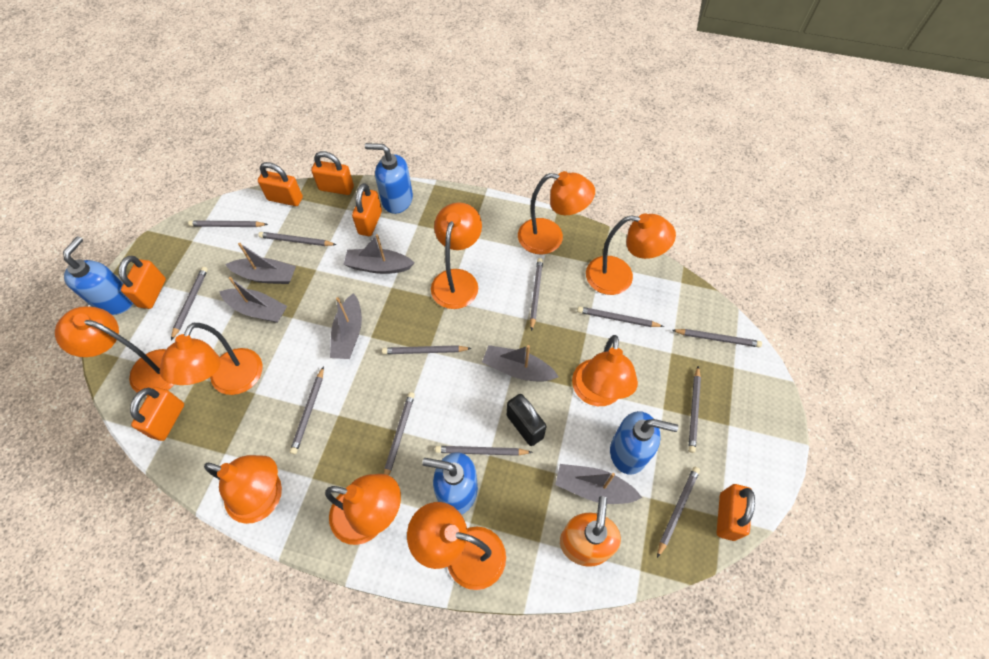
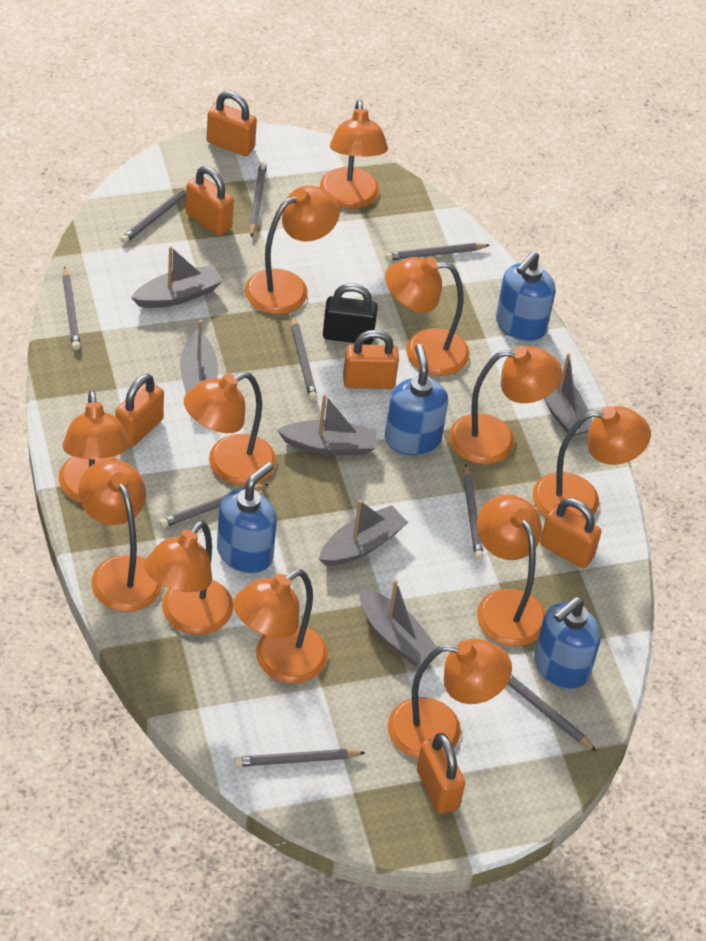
grey pencil: [171,267,208,340] [188,220,268,227] [258,232,337,246] [290,366,324,454] [382,345,472,354] [384,392,415,475] [435,446,533,456] [530,258,543,331] [577,306,664,327] [657,467,700,558] [672,329,762,347] [688,366,701,453] = 12 -> [62,267,81,350] [120,187,186,244] [159,483,269,528] [234,749,366,767] [249,162,267,238] [291,315,317,401] [385,243,490,261] [463,464,483,560] [508,675,597,751] = 9
orange lamp: [55,306,175,396] [160,323,262,395] [204,455,282,524] [325,474,401,545] [407,502,506,590] [431,202,482,309] [518,171,595,254] [572,335,638,406] [586,214,676,295] = 9 -> [59,390,130,503] [79,459,162,612] [144,520,234,635] [184,372,276,486] [233,569,328,683] [245,185,340,315] [320,100,388,209] [385,257,470,376] [388,639,512,758] [449,346,562,464] [477,494,546,646] [533,406,651,519] = 12
orange soap dispenser: [560,496,621,567] = 1 -> none = 0

